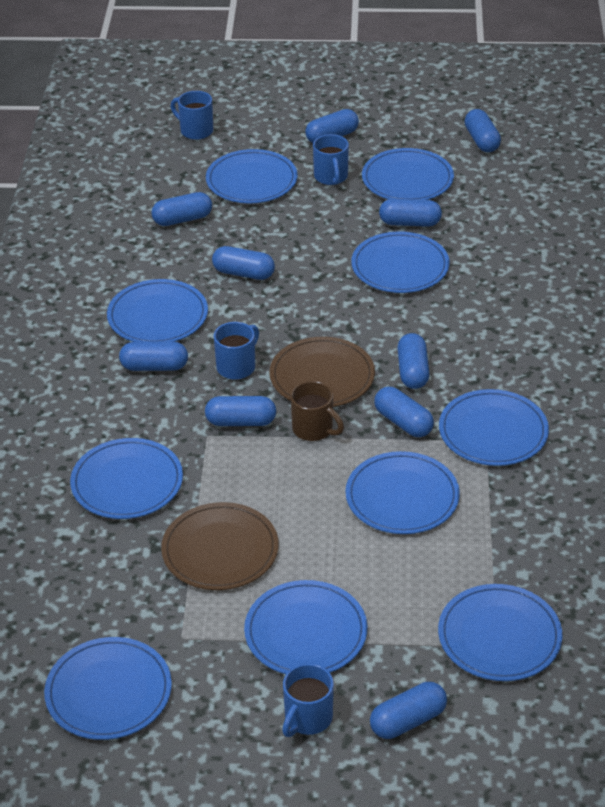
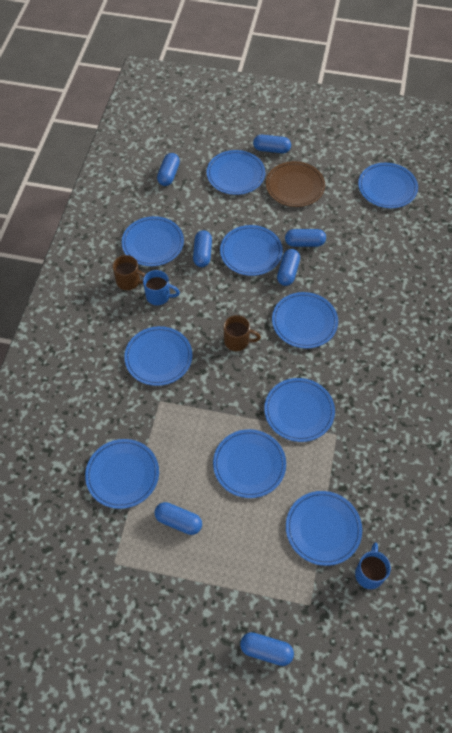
blue capsule: [119,342,188,371] [151,192,212,226] [205,396,276,426] [212,246,275,280] [305,109,359,143] [370,682,447,739] [374,387,434,437] [379,199,442,227] [397,333,430,389] [464,109,501,152] = 10 -> [155,502,202,535] [157,153,180,186] [193,230,212,267] [240,632,294,666] [253,135,291,153] [277,249,300,286] [285,229,326,247] = 7
blue mug: [170,91,213,140] [214,322,259,380] [282,663,334,737] [313,134,349,185] = 4 -> [143,270,180,305] [355,543,391,589] = 2
brown mug: [290,381,344,441] = 1 -> [112,255,146,290] [223,315,261,351] = 2
brown plate: [161,502,279,590] [269,337,375,407] = 2 -> [266,161,325,207] = 1

